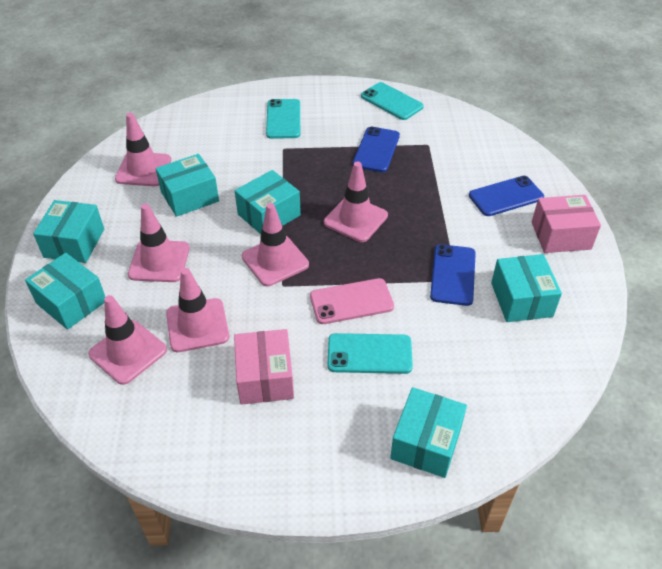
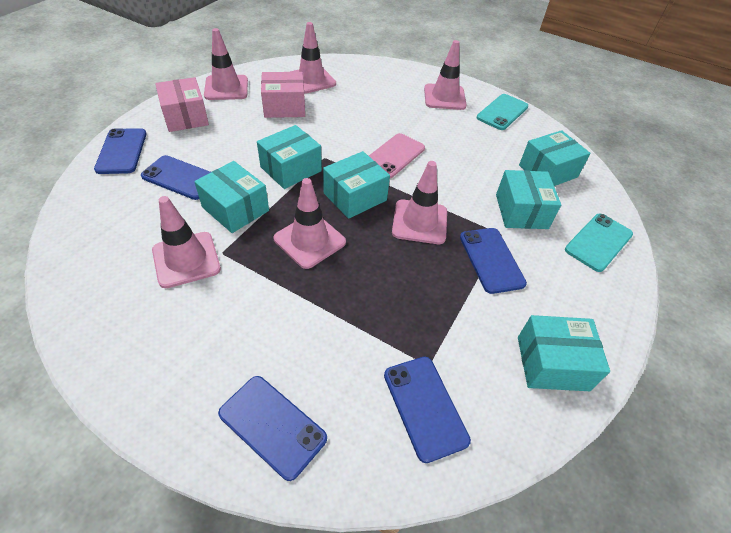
blue phone: [353,127,400,172] [430,244,476,306] [469,176,544,216] = 3 -> [94,128,147,174] [141,155,211,200] [218,376,327,481] [384,357,471,463] [460,228,527,294] = 5
turquoise phone: [266,99,300,139] [328,333,413,374] [361,82,424,120] = 3 -> [477,94,528,130] [565,214,633,272] = 2

